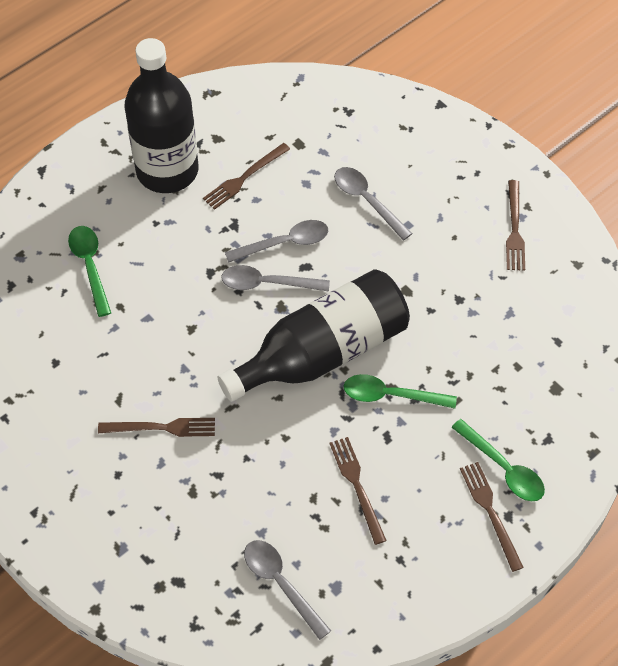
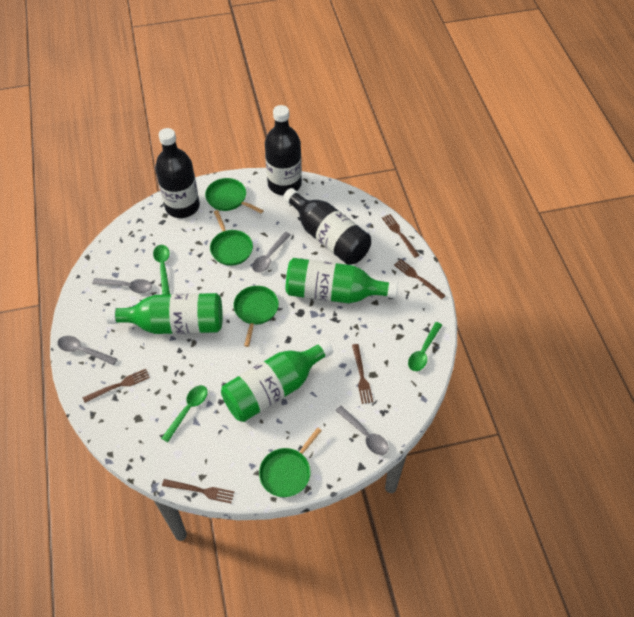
black bottle: [125,38,198,193] [217,269,410,402] = 2 -> [155,128,200,218] [265,105,302,195] [283,188,371,265] = 3
green bottle: none = 0 -> [106,293,223,334] [221,339,333,422] [286,258,398,303] = 3
green pan: none = 0 -> [205,178,264,214] [210,210,253,266] [234,286,279,347] [259,427,322,497] = 4

